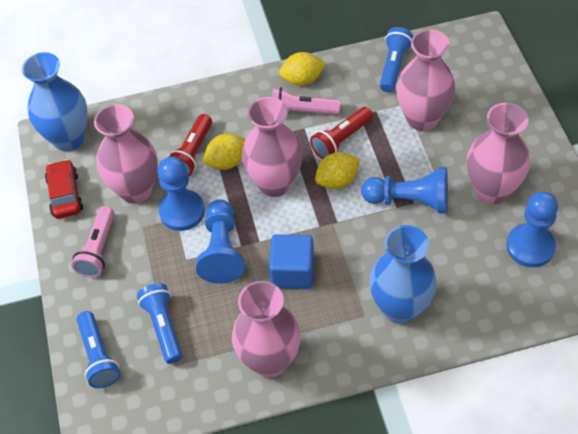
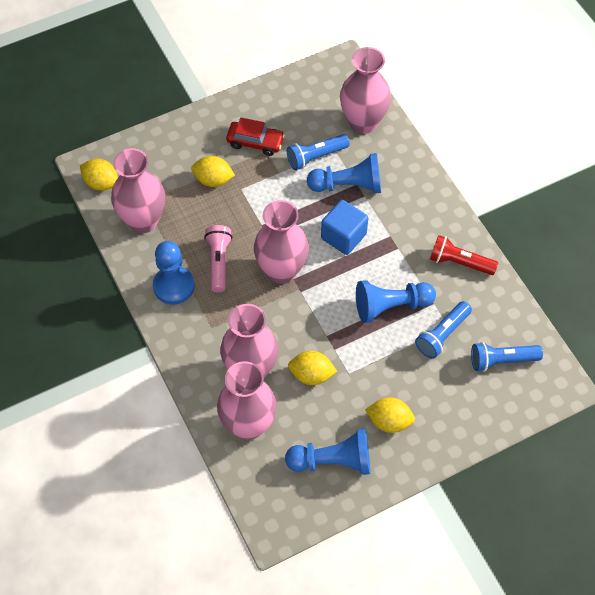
blue vase: [22,52,88,152] [369,225,437,324] = 2 -> none = 0
pink flashlight: [72,206,115,278] [272,87,340,115] = 2 -> [204,225,232,292] = 1
red flashlight: [168,114,212,176] [310,107,373,159] = 2 -> [430,235,498,275] = 1
yellow lemon: [202,134,245,170] [279,52,326,86] [315,152,360,189] = 3 -> [80,159,118,191] [191,156,235,187] [288,351,337,385] [365,397,415,433] = 4

